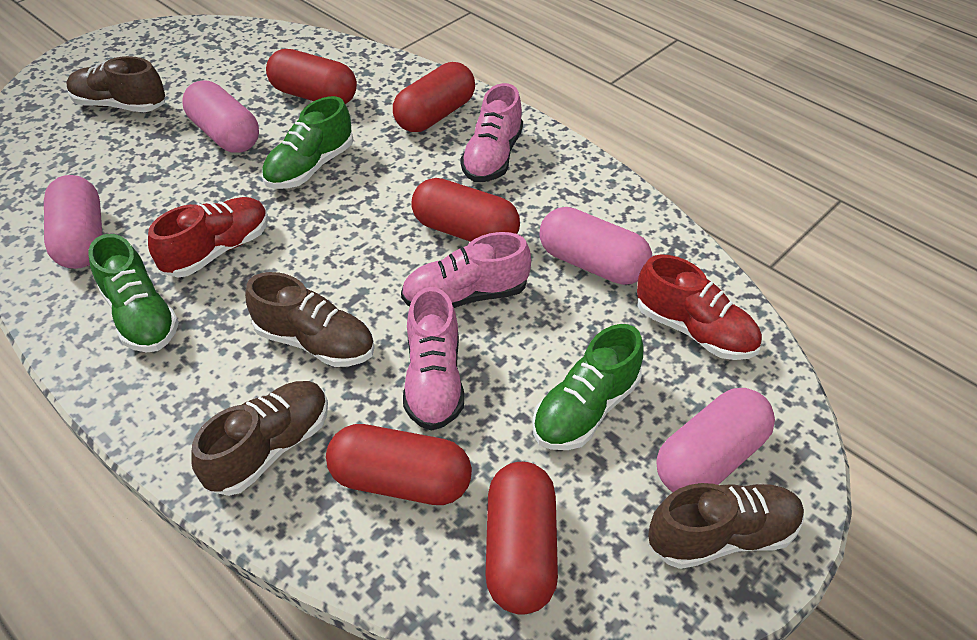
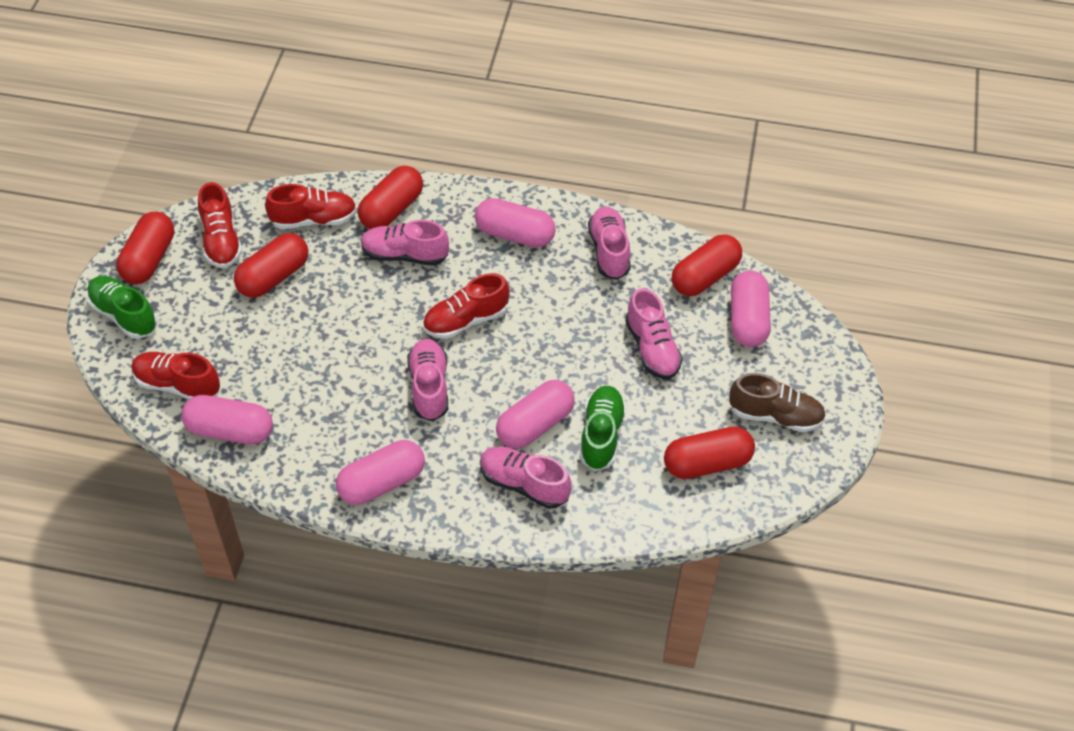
brown shoe: [66,56,165,112] [191,381,328,496] [245,272,375,367] [648,483,804,569] = 4 -> [729,373,826,432] = 1
green shoe: [88,234,179,353] [262,96,353,189] [533,324,643,450] = 3 -> [87,276,158,339] [580,386,626,471] = 2
pink capsule: [44,175,102,269] [182,80,259,153] [540,207,652,285] [657,388,775,492] = 4 -> [181,395,273,445] [336,440,425,505] [475,198,556,247] [496,380,575,449] [731,270,771,347] = 5
pink shoe: [401,232,531,308] [403,287,464,431] [460,83,523,182] = 3 -> [361,220,449,266] [407,338,448,421] [480,446,572,509] [588,207,631,280] [625,288,683,379] = 5
red shoe: [148,197,269,277] [637,254,762,360] = 2 -> [131,352,220,399] [198,182,242,269] [265,184,357,229] [423,273,510,339] = 4

